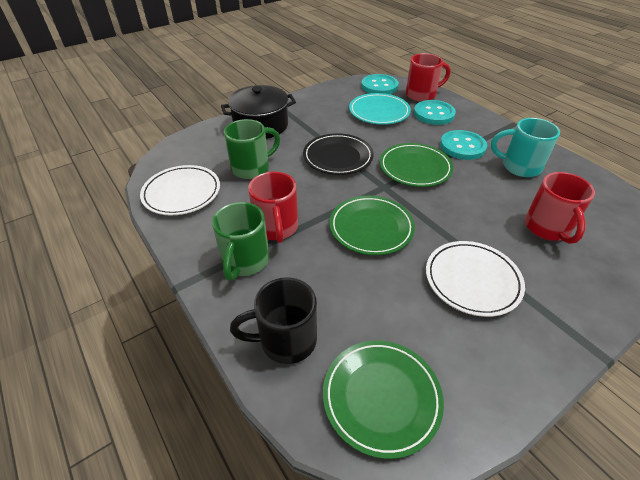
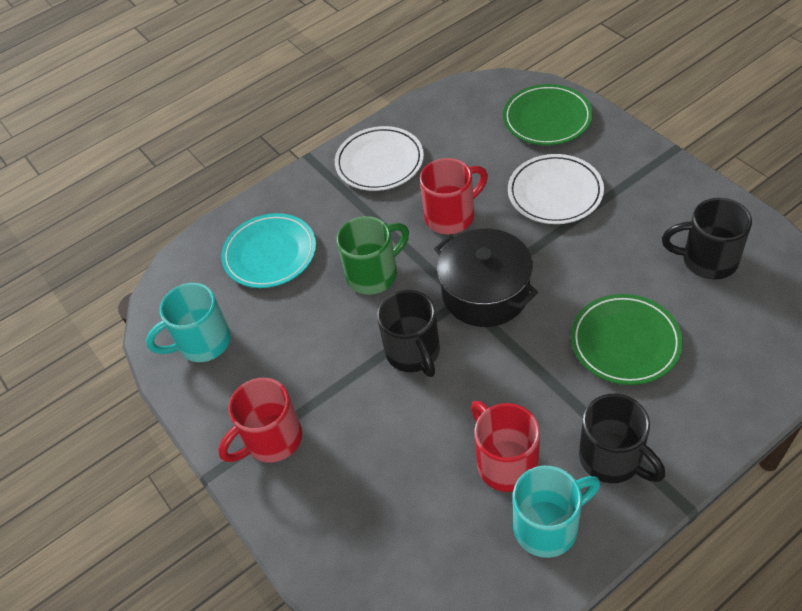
black mug: [230,277,317,364] = 1 -> [377,290,440,377] [579,394,665,483] [662,198,752,280] = 3
black plate: [303,133,374,175] = 1 -> none = 0
green mug: [212,202,270,281] [224,119,280,179] = 2 -> [337,216,409,295] = 1
green plate: [323,340,444,459] [330,196,415,255] [380,143,453,187] = 3 -> [503,84,593,145] [571,294,683,385] = 2
turquoise button: [361,74,399,94] [414,100,456,125] [440,130,487,160] = 3 -> none = 0
turquoise mug: [491,118,560,177] = 1 -> [146,283,231,362] [513,466,600,558] = 2

